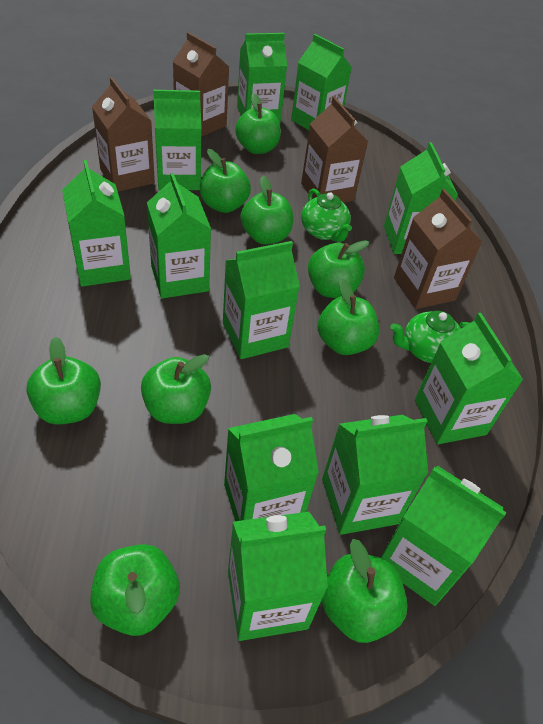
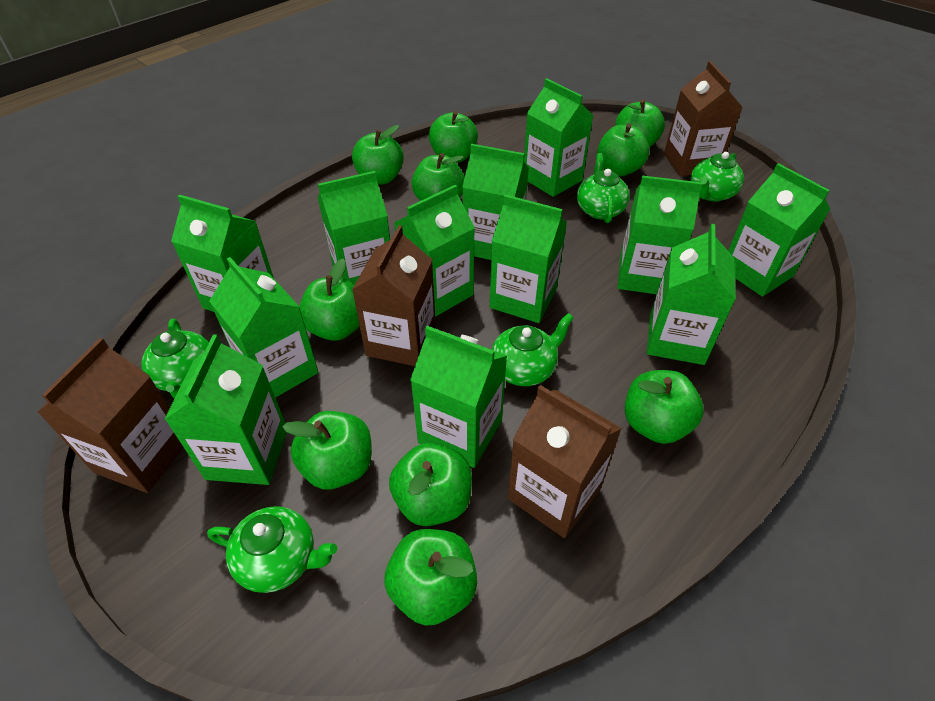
green apple: [26,337,101,425] [90,544,180,636] [141,354,211,424] [200,149,251,213] [235,93,281,154] [241,176,293,244] [308,240,369,298] [318,279,379,355] [322,539,408,643] = 9 -> [282,411,372,489] [300,259,360,341] [352,125,404,185] [384,529,477,626] [389,443,472,526] [412,153,465,201] [429,111,478,163] [597,124,649,176] [615,99,665,147] [625,370,704,444] = 10
green teapot: [301,189,352,242] [390,311,469,363] = 2 -> [141,319,209,399] [207,506,337,593] [492,313,574,386] [577,153,630,223] [691,152,744,202] = 5

